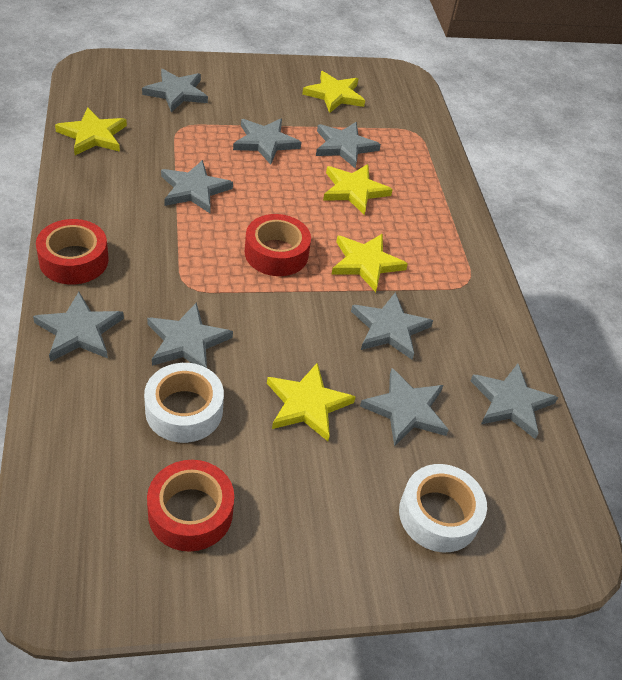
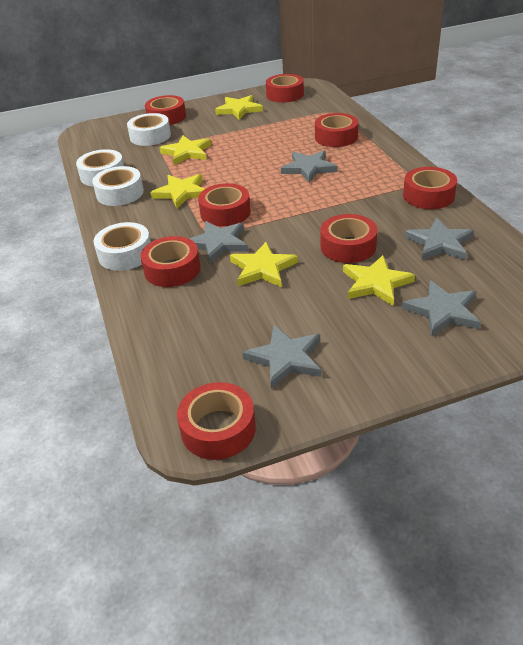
grey star: [33,292,124,362] [142,69,208,112] [147,302,233,368] [161,160,233,213] [233,118,301,164] [316,122,381,168] [351,292,433,360] [360,368,449,446] [470,364,558,439] = 9 -> [189,221,248,264] [242,325,321,389] [281,151,338,183] [402,280,481,336] [404,218,474,260] = 5
red tape: [36,219,109,284] [147,460,234,552] [245,214,311,276] = 3 -> [140,236,201,287] [145,95,186,125] [177,382,256,460] [198,183,251,227] [266,74,304,103] [315,113,358,147] [320,214,377,263] [403,167,457,209] = 8
white tape: [144,363,224,443] [399,464,487,552] = 2 -> [76,149,124,186] [92,166,144,206] [93,222,151,271] [127,113,171,146] = 4

